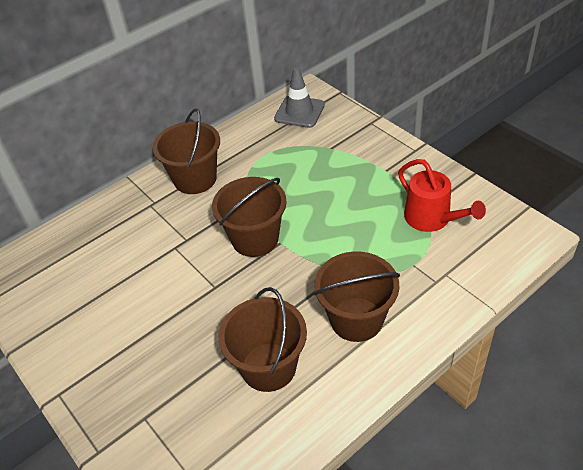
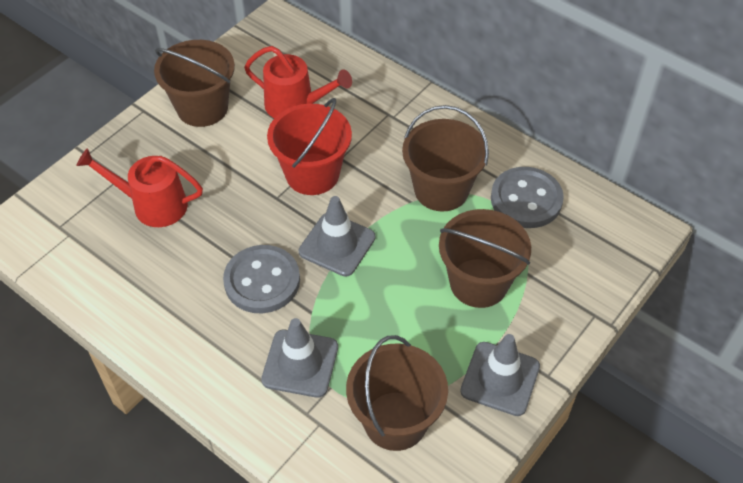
grey button: none = 0 -> [223,245,300,313] [491,167,564,228] = 2
grey traffic cone: [274,67,325,128] = 1 -> [261,318,338,398] [299,196,375,277] [460,334,540,416] = 3
red bucket: none = 0 -> [267,98,352,195] = 1
red watering can: [398,159,486,232] = 1 -> [76,148,203,227] [244,46,352,118] = 2

